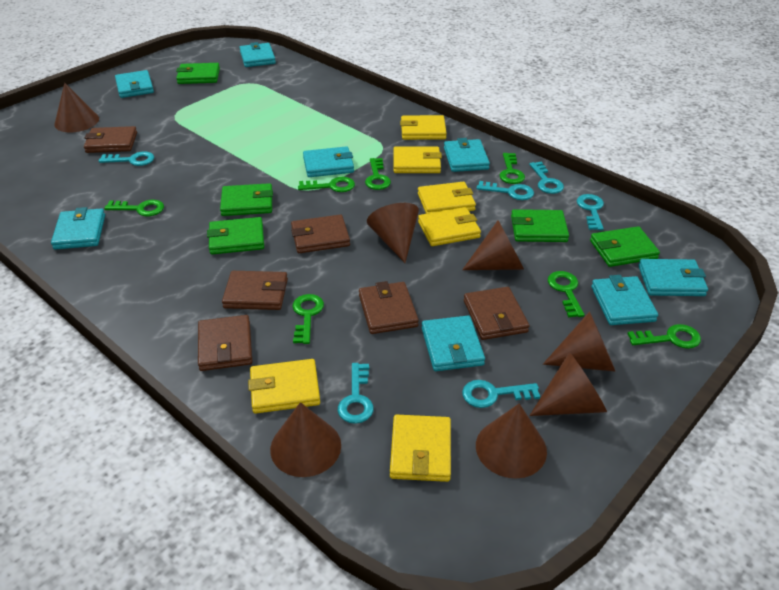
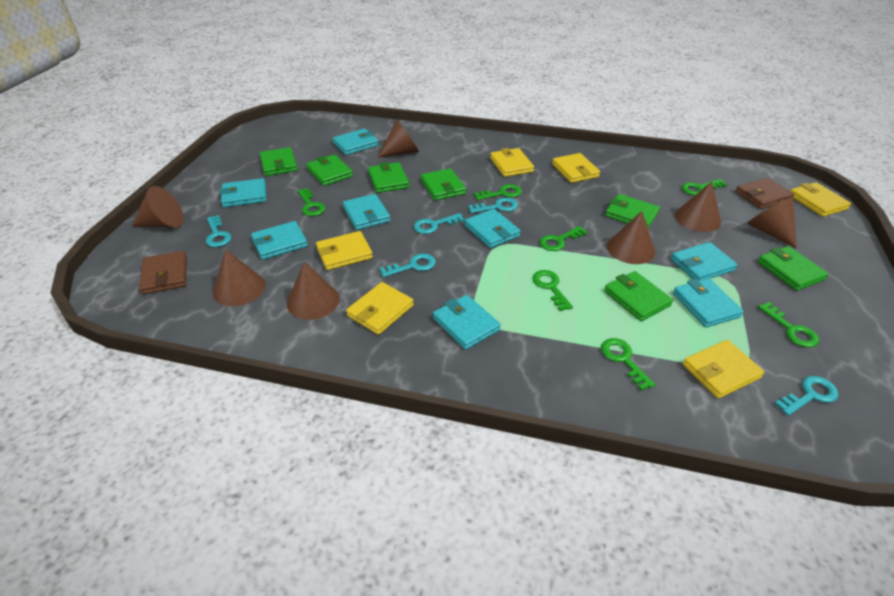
brown wallet: [84,126,137,153] [198,315,252,371] [222,271,288,310] [291,214,350,253] [359,281,419,334] [464,287,529,340] = 6 -> [139,251,187,295] [735,178,794,209] = 2
green wallet: [176,63,220,84] [207,217,264,255] [220,183,273,216] [511,209,569,242] [590,226,660,267] = 5 -> [260,147,298,176] [306,155,353,186] [368,162,409,193] [421,168,466,201] [604,271,673,321] [605,194,660,228] [758,246,829,291] = 7
turquoise key: [99,151,154,166] [338,363,374,424] [462,380,540,408] [476,181,534,200] [529,162,564,194] [577,194,604,230] = 6 -> [206,215,232,247] [380,253,436,277] [414,213,465,234] [468,198,518,213] [774,376,839,416] = 5

